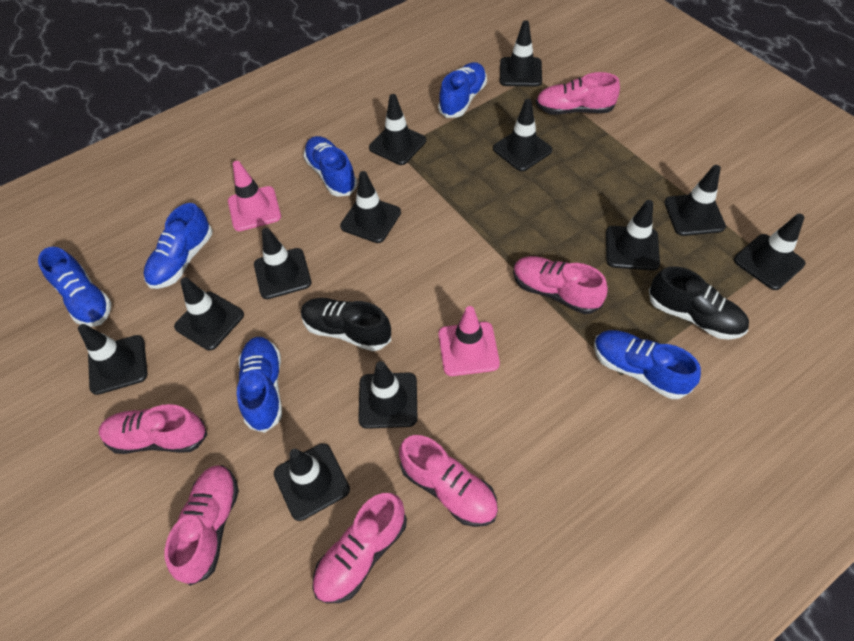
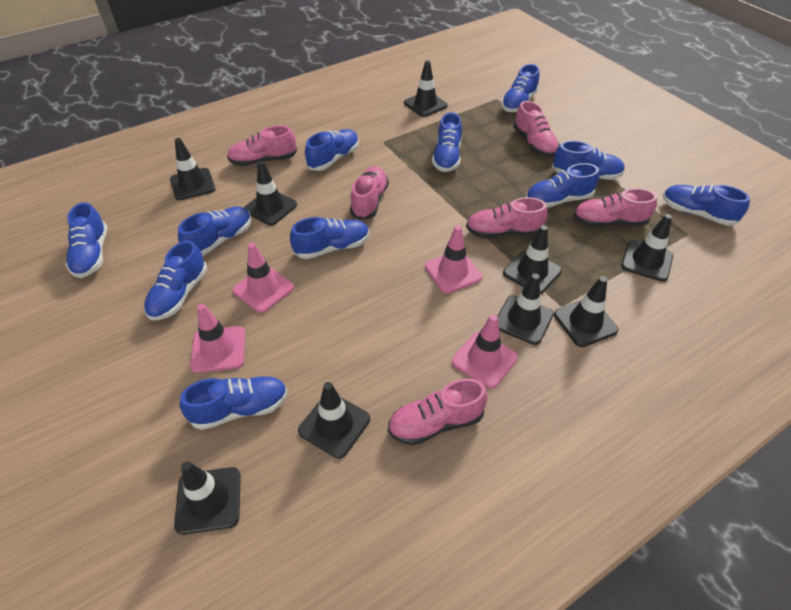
black shoe: [301,298,391,351] [649,266,749,340] = 2 -> none = 0
black traffic cone: [78,324,148,395] [174,277,244,350] [254,228,311,299] [274,443,350,521] [340,171,401,243] [358,361,417,429] [369,94,426,165] [493,99,552,171] [500,20,542,87] [606,200,660,270] [664,165,726,236] [734,214,805,290] = 12 -> [170,138,216,200] [174,461,241,535] [244,161,297,225] [298,382,370,459] [404,60,448,117] [497,273,554,345] [503,225,562,294] [554,276,619,347] [621,214,673,282] = 9
blue shoe: [38,247,112,327] [144,203,212,289] [237,337,282,433] [303,136,358,197] [438,62,487,118] [594,330,701,399] = 6 -> [66,203,107,278] [144,241,207,320] [178,206,252,256] [180,376,288,430] [290,217,369,259] [305,129,359,171] [432,112,462,172] [501,64,539,112] [526,163,599,208] [552,141,625,180] [663,185,750,226] = 11
pink traffic cone: [228,161,281,231] [439,306,500,376] = 2 -> [190,304,245,373] [232,243,294,313] [425,225,482,294] [452,314,518,388] = 4

